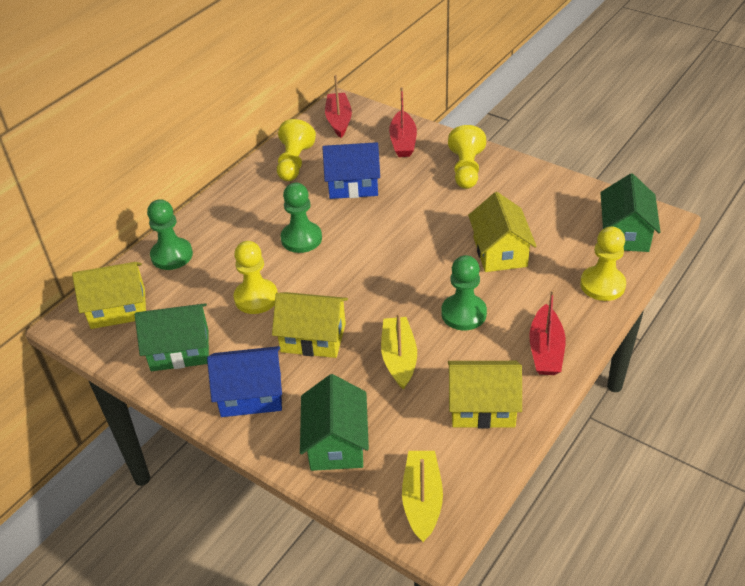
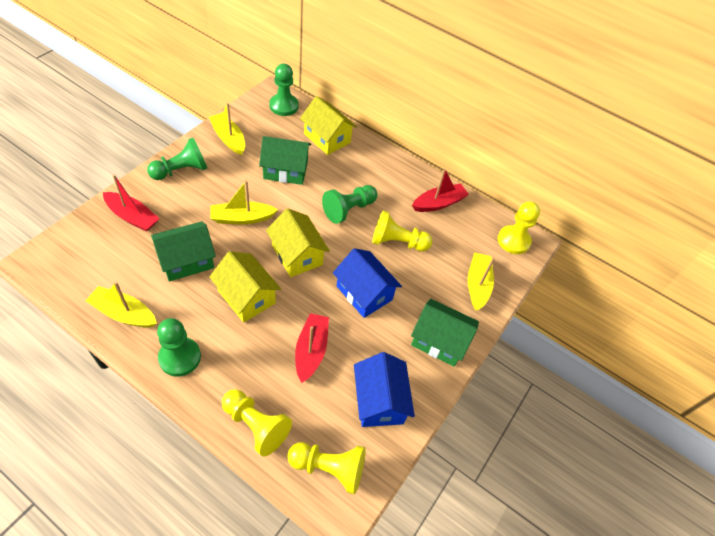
green pawn: [147,199,193,270] [281,183,322,253] [441,255,487,330] = 3 -> [147,138,207,180] [157,318,201,377] [269,64,299,116] [322,185,377,224] = 4
yellow boat: [381,313,417,390] [402,451,443,542] = 2 -> [86,282,157,328] [209,103,245,155] [210,180,278,224] [467,252,495,311] = 4
yellow house: [72,262,146,329] [272,292,348,358] [448,361,522,429] [468,192,537,272] = 4 -> [209,251,281,323] [266,209,330,277] [300,96,357,155] = 3

